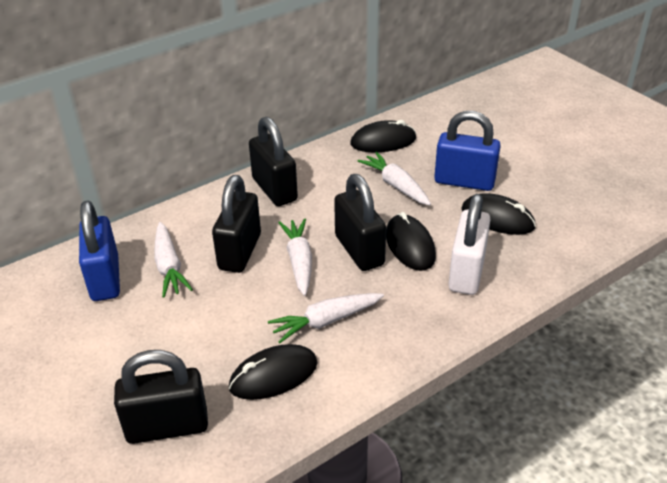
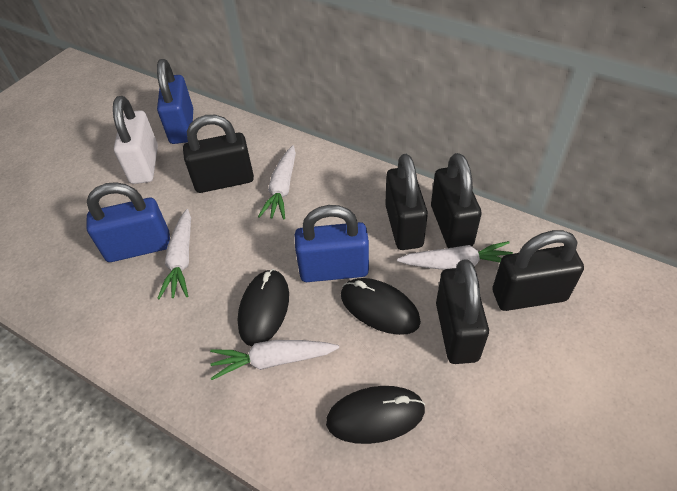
black mouse: [229,344,318,400] [350,120,416,152] [386,212,436,271] [461,193,536,235] = 4 -> [238,269,289,347] [326,386,425,444] [341,278,421,335] = 3
black padlock: [114,350,208,444] [212,175,261,273] [249,117,298,206] [334,174,386,271] = 4 -> [183,115,254,193] [385,154,428,250] [431,153,481,248] [436,259,489,364] [493,230,584,311] = 5
blue padlock: [79,201,120,301] [434,111,501,191] = 2 -> [86,182,170,262] [157,59,193,144] [295,205,369,282] = 3

